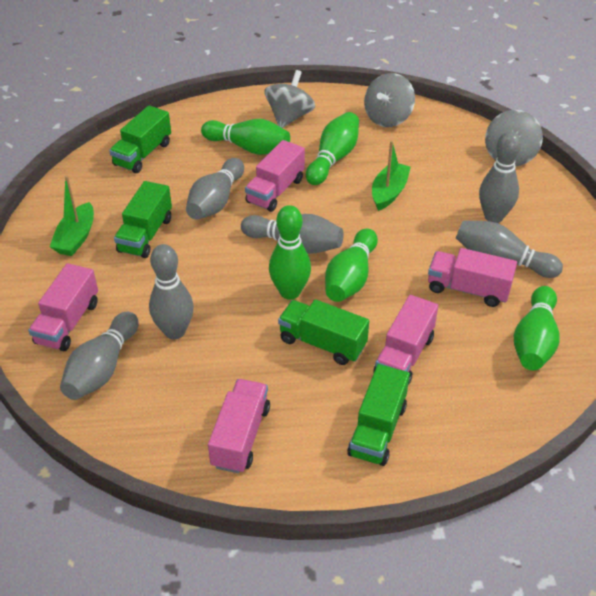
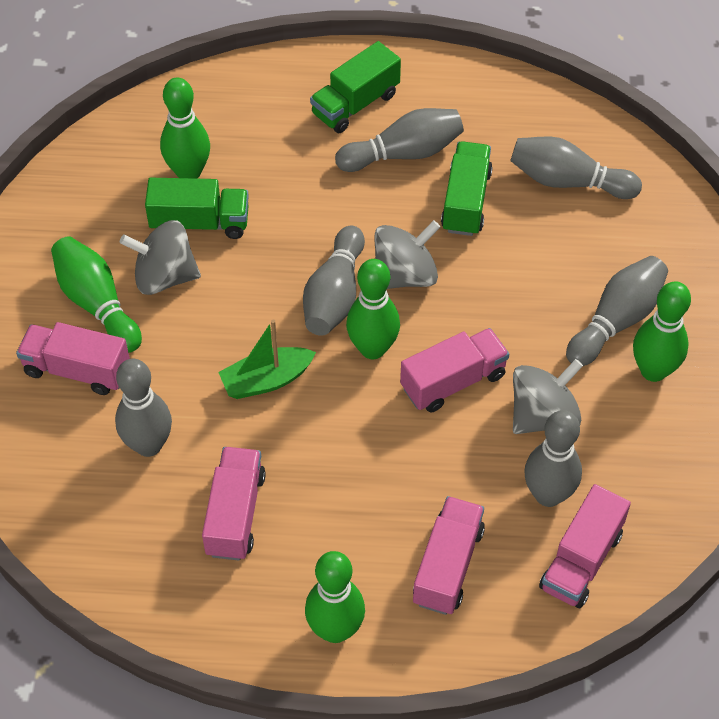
green boat: [50,176,94,256] [372,141,411,211] = 2 -> [218,319,316,399] = 1
green truck: [109,105,171,173] [114,181,172,258] [278,299,369,365] [347,364,410,466] = 4 -> [145,178,249,239] [310,41,401,133] [441,141,493,236] = 3

